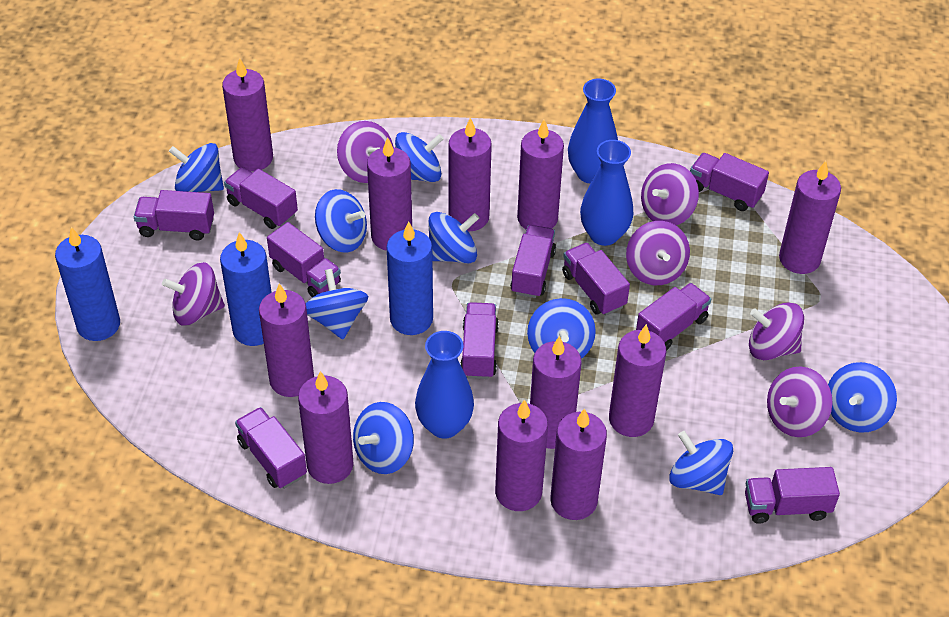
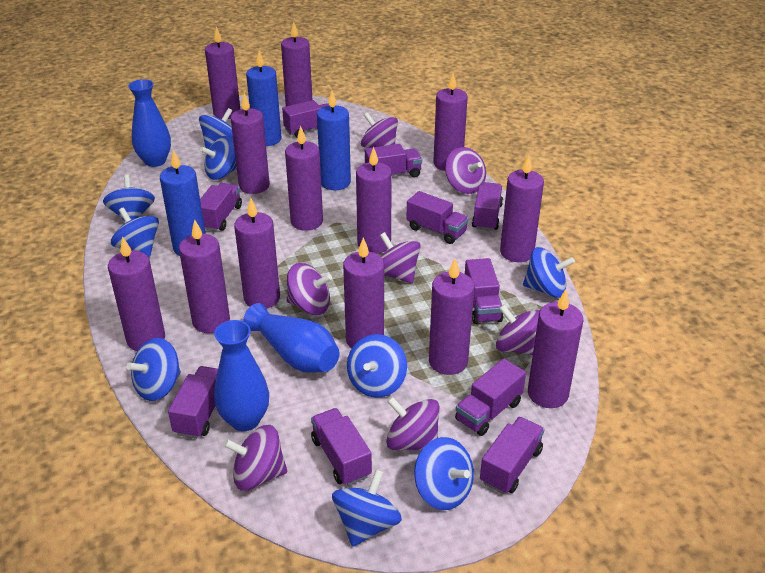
purple candle: [222,58,273,172] [259,283,314,397] [298,371,354,484] [367,137,412,251] [449,117,492,231] [495,399,548,511] [517,120,564,230] [530,336,582,449] [550,408,607,520] [609,324,666,437] [779,161,841,274] = 11 -> [108,236,165,351] [179,219,230,333] [205,27,240,119] [231,93,270,194] [234,198,280,309] [281,22,312,106] [285,126,323,231] [343,237,384,349] [356,147,392,254] [429,259,474,375] [433,73,468,171] [500,155,544,262] [528,289,583,408] = 13
purple spinning top: [162,262,225,326] [337,121,393,183] [626,221,690,285] [641,163,699,225] [749,303,804,360] [767,366,833,437] = 6 -> [224,425,287,491] [287,263,332,315] [361,112,398,148] [380,232,421,284] [386,397,440,450] [445,147,486,194] [496,304,540,355] = 7

